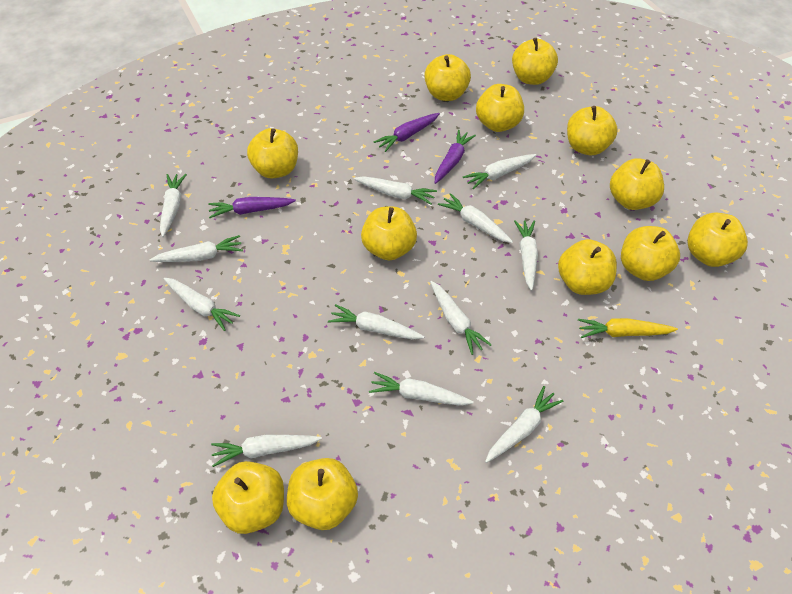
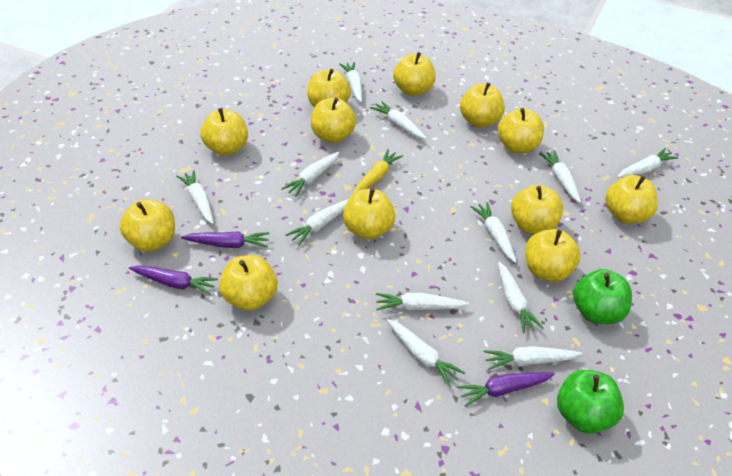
green apple: none = 0 -> [557,369,624,434] [573,269,632,324] = 2

